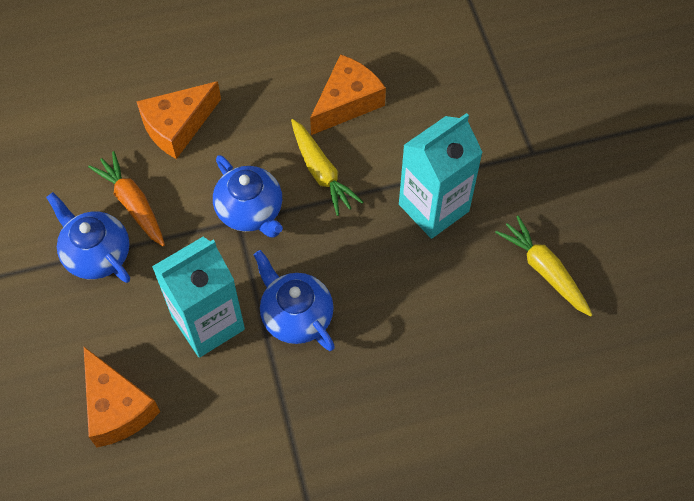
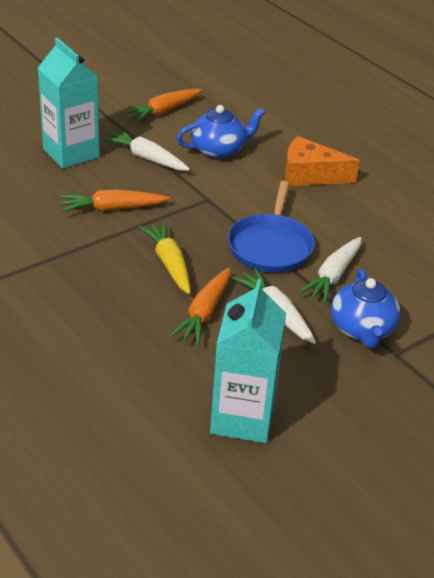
blue pan: none = 0 -> [228,181,315,273] = 1
blue teapot: [46,192,130,283] [213,155,283,238] [254,250,335,351] = 3 -> [176,105,266,159] [331,269,401,348] = 2
orange carrot: [88,151,165,246] = 1 -> [60,190,170,212] [122,89,203,123] [170,267,230,345] = 3
orange cheese: [84,347,160,447] [136,81,221,159] [310,54,386,135] = 3 -> [285,136,360,186] = 1
white carrot: none = 0 -> [103,129,190,171] [232,268,316,344] [299,237,362,303] = 3
yellow carrot: [291,119,363,216] [495,216,592,317] = 2 -> [139,222,191,294] = 1

